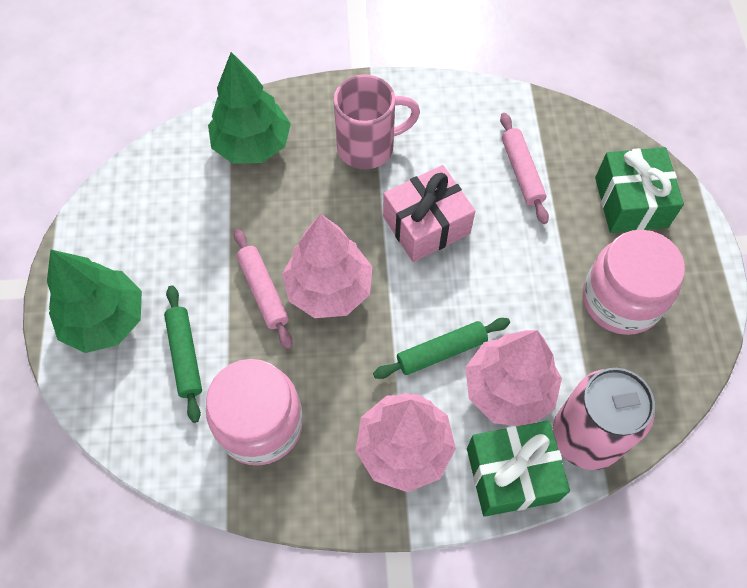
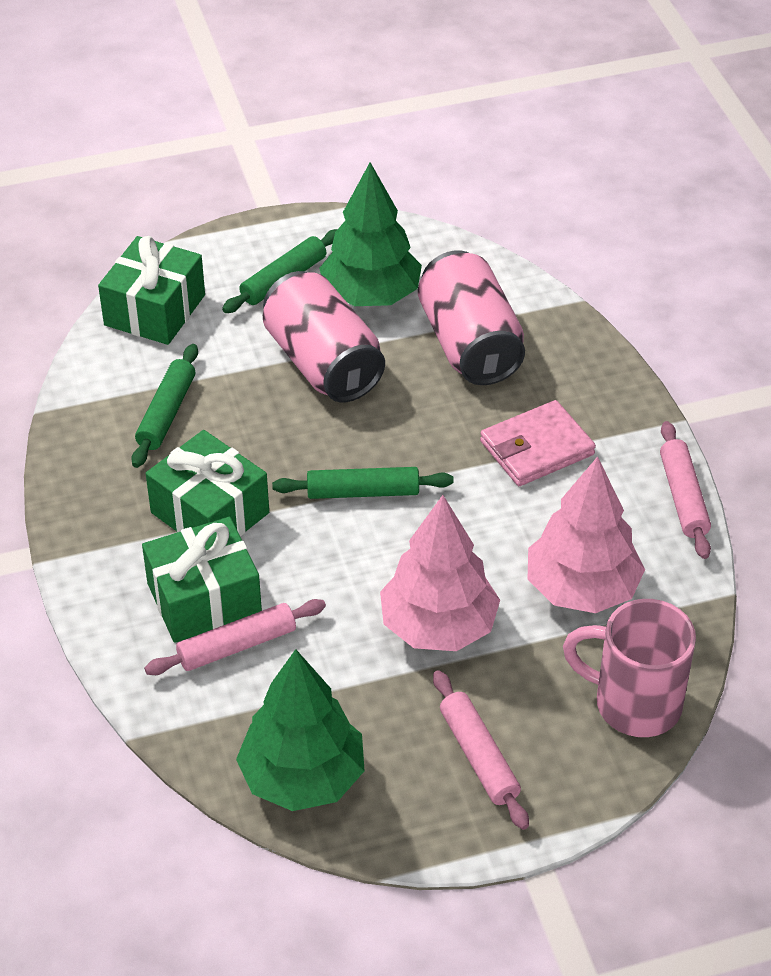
green gift: [467,421,570,517] [595,147,684,233] = 2 -> [98,236,205,345] [142,517,262,643] [146,430,269,537] = 3
green rolling pin: [164,285,202,423] [373,318,510,379] = 2 -> [131,344,198,468] [222,229,337,313] [272,467,454,499] = 3
pink can: [553,368,655,470] = 1 -> [263,271,385,402] [418,250,525,385] = 2
pink gift: [383,165,475,262] = 1 -> none = 0
pink jar: [206,359,303,465] [583,230,685,335] = 2 -> none = 0
pink rolling pin: [234,229,293,349] [500,113,549,224] = 2 -> [144,599,326,675] [433,670,529,830] [660,421,711,559] = 3
pink tree: [282,214,373,318] [355,393,456,492] [465,330,562,426] = 3 -> [380,495,500,651] [528,456,645,613] = 2
pink wallet: none = 0 -> [480,400,596,486] = 1

